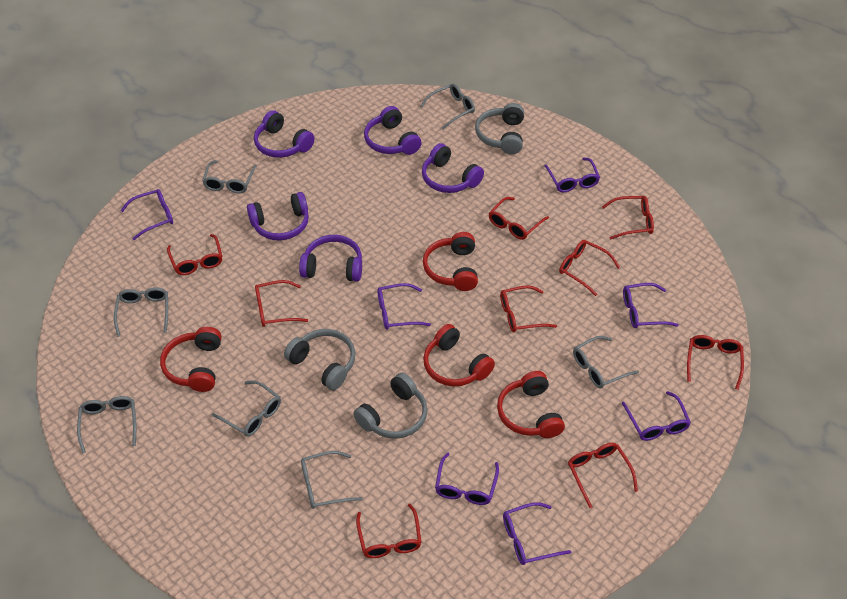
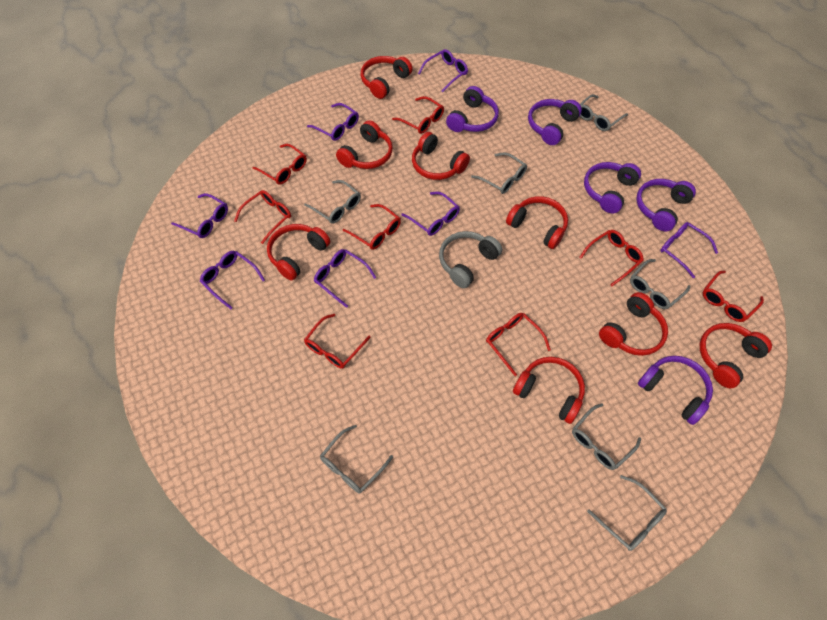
grey headphones: [284,329,355,390] [353,373,427,439] [475,103,524,154] = 3 -> [439,231,502,288] = 1
red glasses: [167,234,222,275] [255,280,308,327] [356,504,422,558] [489,197,549,240] [500,285,557,332] [559,240,620,296] [568,443,638,508] [602,196,654,240] [687,335,744,390] = 9 -> [234,190,291,244] [252,144,307,185] [304,314,371,369] [343,204,401,250] [392,96,444,134] [486,313,551,376] [579,230,644,286] [703,271,764,322] = 8
red headphones: [160,327,221,392] [423,232,478,291] [423,324,495,386] [497,371,565,438] = 4 -> [267,224,330,281] [336,120,393,169] [361,56,413,99] [412,132,470,180] [506,196,568,249] [513,357,585,424] [599,292,668,356] [700,323,772,388] = 8

